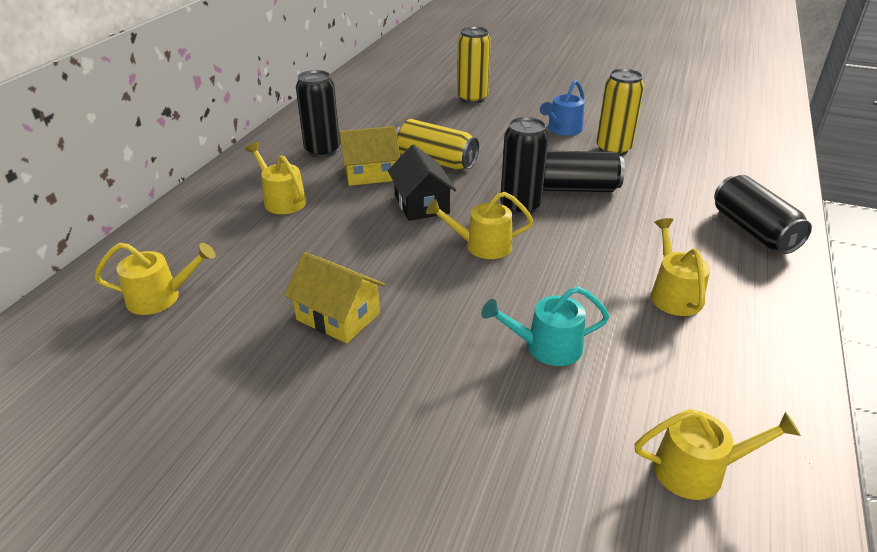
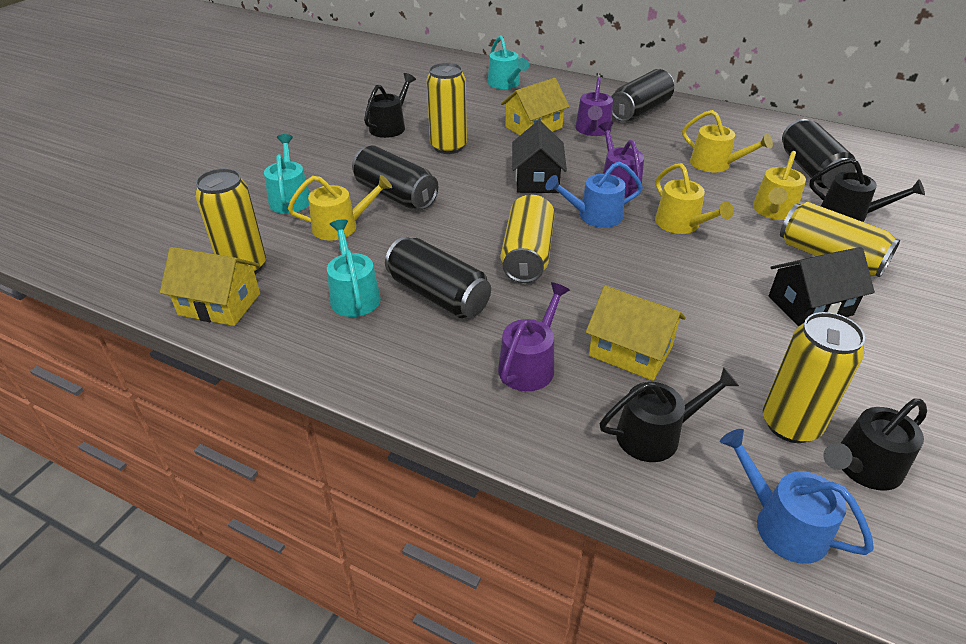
black house: [388,144,456,221] = 1 -> [512,120,567,193] [769,247,875,327] = 2
black watering can: none = 0 -> [364,73,416,138] [600,367,739,462] [809,158,925,222] [823,399,927,491] = 4
blue watering can: [540,80,585,136] = 1 -> [545,161,643,228] [720,429,874,564] = 2
purple watering can: none = 0 -> [498,282,570,391] [575,76,613,136] [599,121,644,198] = 3
turquoise watering can: [481,286,609,366] = 1 -> [264,134,310,214] [327,219,381,317] [488,35,529,89] = 3
yellow can: [396,119,479,170] [457,26,491,104] [596,69,644,156] = 3 -> [195,168,266,274] [426,63,467,154] [500,194,555,283] [763,312,865,443] [780,202,900,277] = 5
yellow house: [284,252,385,344] [339,126,400,186] = 2 -> [160,247,260,326] [501,78,569,135] [586,286,686,381] = 3
yellow watering can: [94,243,216,315] [245,142,306,214] [426,192,533,259] [634,409,801,500] [651,218,710,316] = 5 -> [288,175,392,241] [655,163,734,234] [682,110,773,173] [753,151,806,220] = 4

